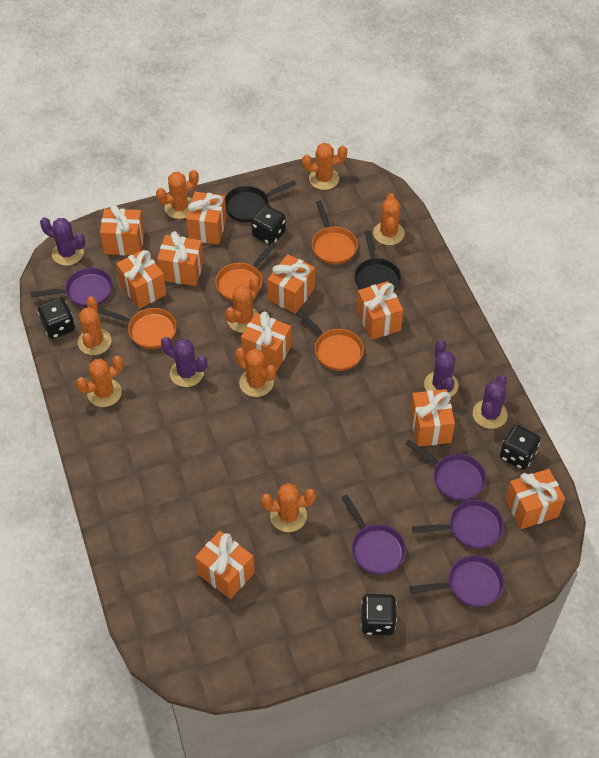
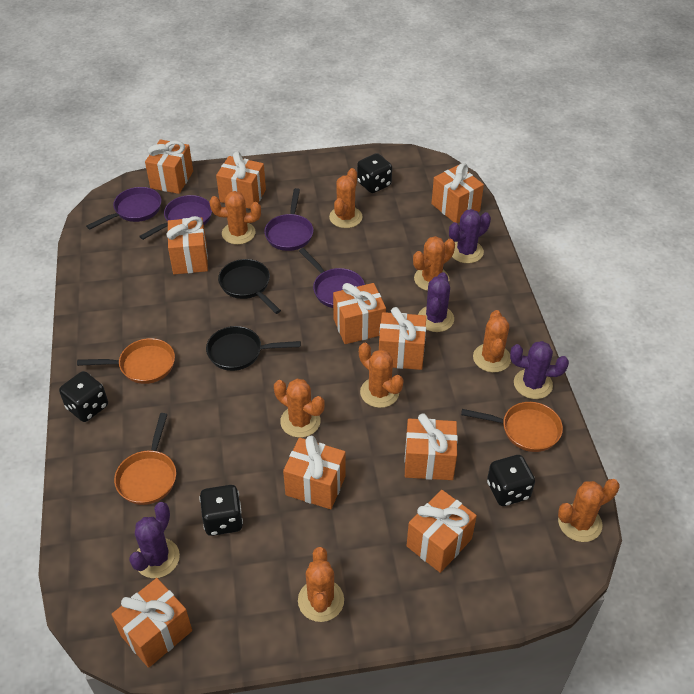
orange pan: [98,308,177,349] [215,242,276,301] [296,310,364,371] [312,200,358,265] = 4 -> [77,338,175,384] [114,413,176,505] [461,402,563,452] = 3
purple pan: [30,268,113,307] [342,495,406,575] [405,440,486,501] [410,555,504,607] [412,500,504,549] = 5 -> [86,187,161,230] [139,195,212,240] [264,188,314,251] [299,248,365,308] = 4

